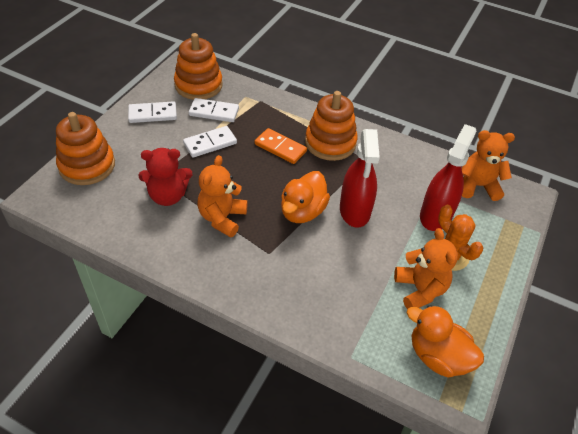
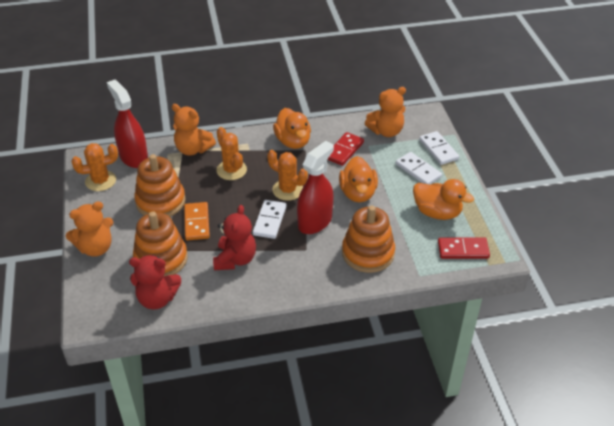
orange cactus: [438,205,483,271] = 1 -> [72,143,118,191] [217,127,247,180] [267,150,308,201] = 3
orange duck: [281,171,330,223] [407,305,484,378] = 2 -> [273,108,311,149] [339,156,378,202] [413,179,474,220] = 3
red domino: none = 0 -> [327,132,364,166] [438,238,490,259] = 2
red teddy bear: [139,148,192,206] = 1 -> [129,255,181,309] [213,205,256,270] = 2

